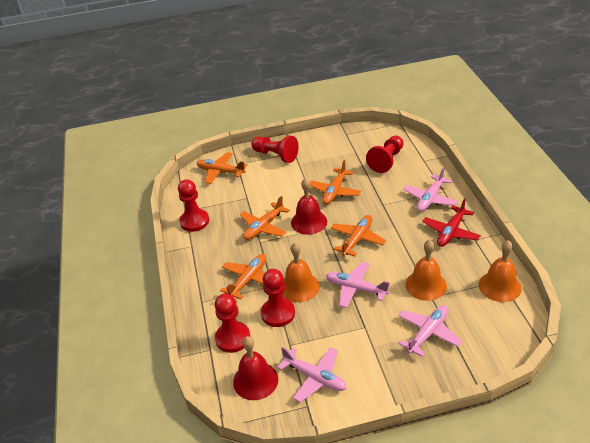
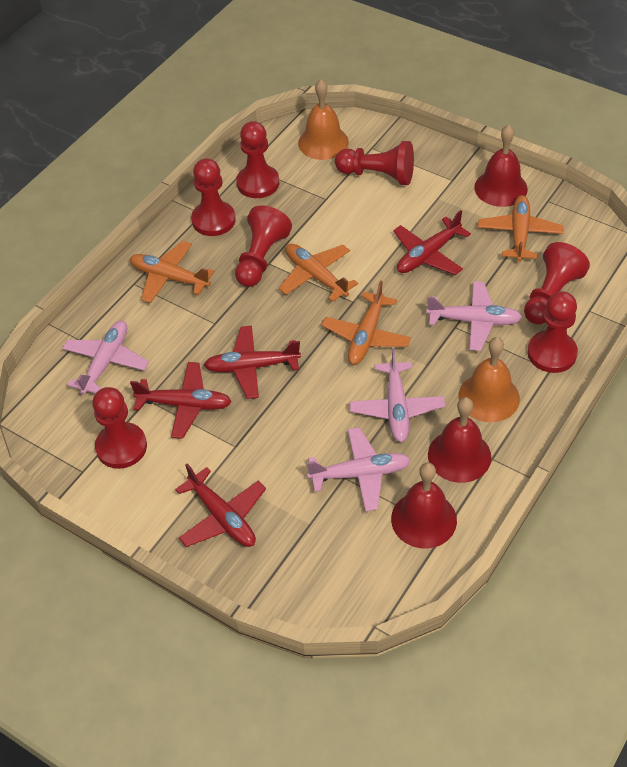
orange bell: [282,243,320,302] [405,240,447,301] [479,240,522,302] = 3 -> [298,79,349,160] [458,337,520,422] = 2
orange plane: [197,152,247,184] [220,254,266,300] [240,196,290,240] [310,160,361,205] [330,215,386,257] = 5 -> [130,241,214,303] [278,244,358,302] [322,280,411,365] [478,195,564,262] = 4
red bell: [233,336,278,400] [291,178,327,235] = 2 -> [391,462,457,548] [428,397,491,483] [474,124,528,207] = 3
red pawn: [178,179,209,232] [215,293,250,353] [251,136,299,163] [261,269,295,327] [366,136,404,173] = 5 -> [92,387,147,469] [191,158,236,236] [235,205,292,287] [236,121,279,198] [335,141,414,185] [524,242,590,325] [528,291,578,373] = 7
red plane: [422,198,481,247] = 1 -> [130,362,232,439] [175,464,266,547] [204,326,301,399] [393,210,471,275] = 4

